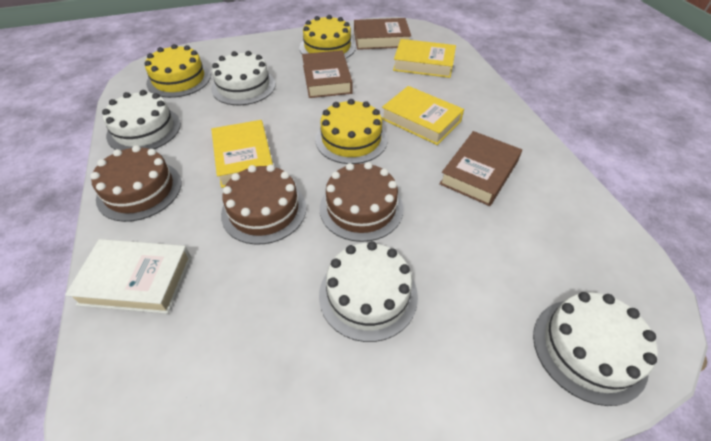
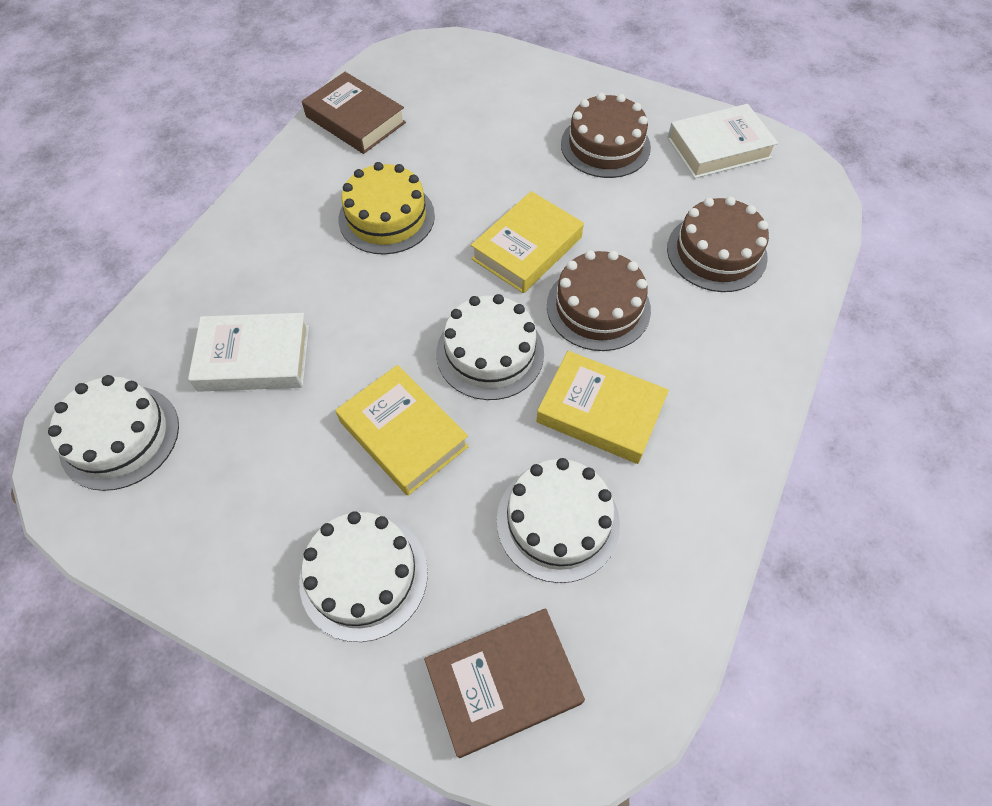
brown book: [302,50,353,98] [354,18,411,50] [439,131,522,206] = 3 -> [302,72,406,154] [424,608,585,758] = 2
white book: [65,239,191,314] = 1 -> [188,313,309,392] [667,104,778,178] = 2
yellow cake: [145,44,211,98] [300,15,356,59] [315,99,388,164] = 3 -> [339,162,435,255] = 1

